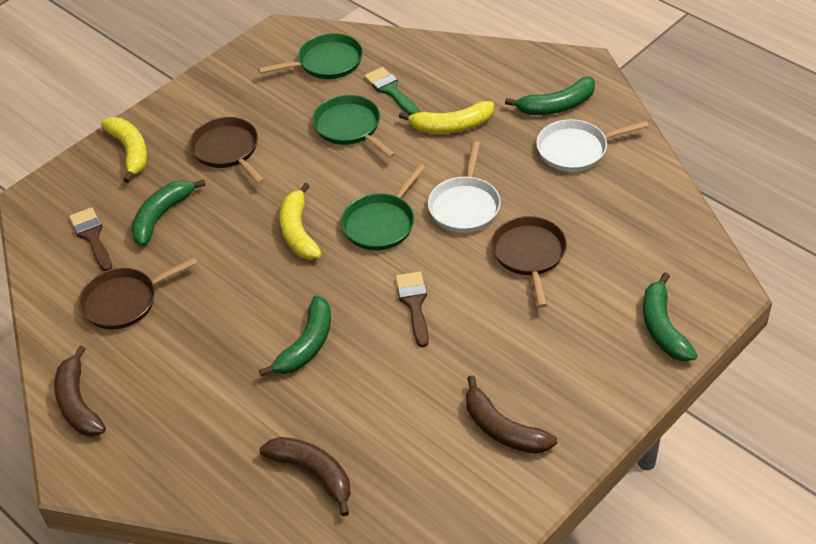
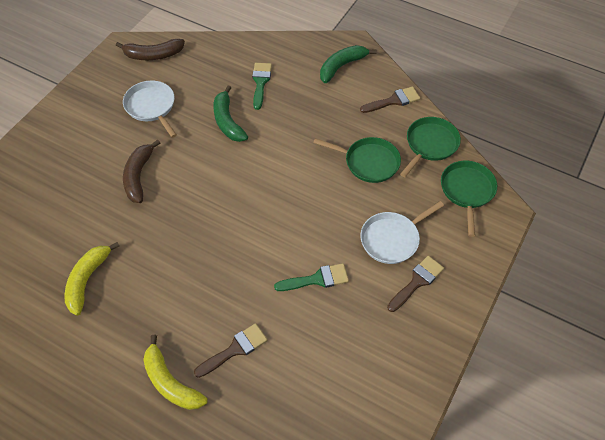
brown banana: [54,346,106,436] [259,437,351,516] [466,375,557,454] = 3 -> [116,39,185,60] [123,140,160,203] = 2
brown brush: [69,207,112,271] [395,272,429,347] = 2 -> [194,323,268,378] [360,86,420,113] [387,256,444,312] = 3
brown pan: [79,257,198,330] [189,117,265,184] [491,216,567,308] = 3 -> none = 0
green banana: [131,179,206,246] [259,296,331,377] [505,77,595,115] [643,272,698,361] = 4 -> [213,85,248,142] [320,45,377,83] = 2
green brush: [364,67,420,115] = 1 -> [252,63,272,110] [274,263,349,291] = 2
yellow banana: [101,117,147,183] [280,183,322,260] [399,101,494,134] = 3 -> [64,242,119,316] [143,335,208,410] = 2

